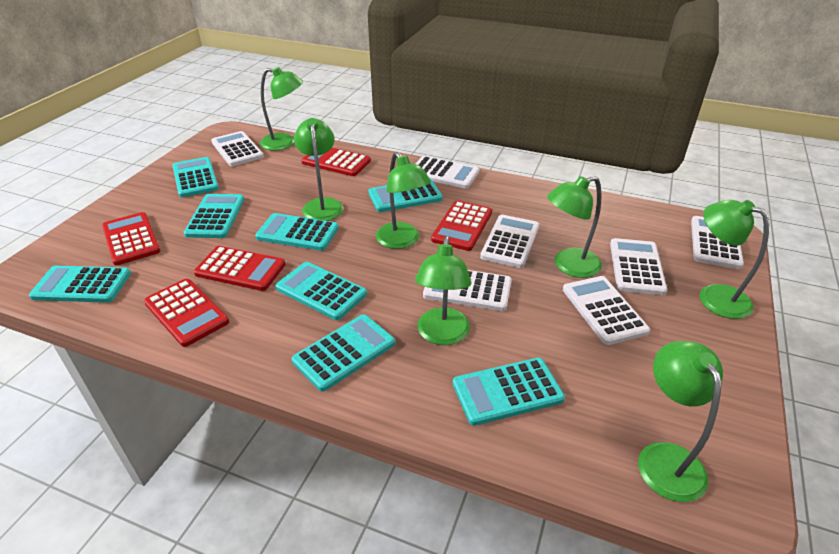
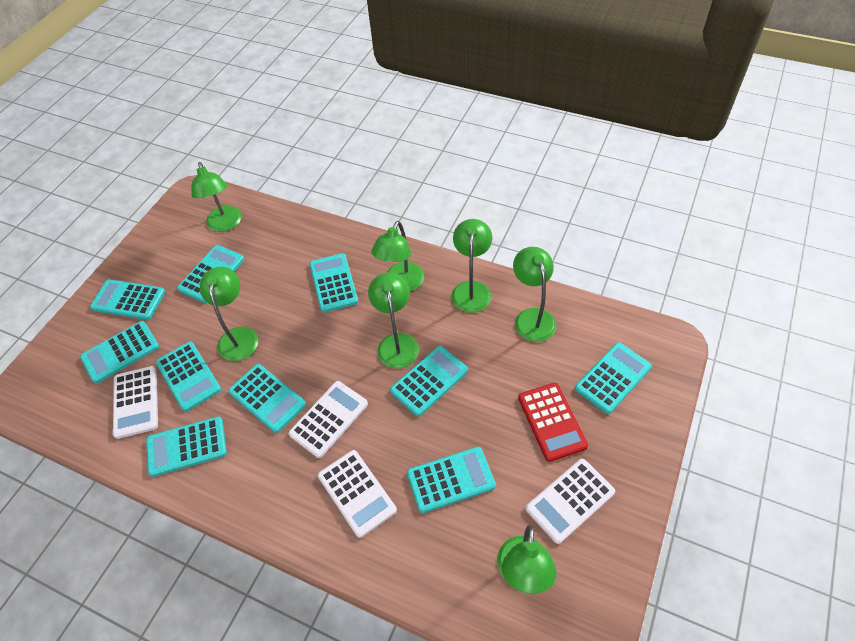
red calculator: [102,212,160,265] [144,279,229,347] [194,246,286,291] [301,148,371,176] [431,201,492,251] = 5 -> [518,383,588,462] = 1
turquoise calculator: [29,266,131,303] [172,157,219,197] [184,194,244,238] [255,213,339,251] [275,262,367,320] [292,314,395,392] [368,179,443,212] [453,358,565,426] = 8 -> [80,321,159,383] [90,279,165,320] [146,417,227,477] [156,341,221,412] [177,245,244,303] [228,364,306,433] [310,253,358,313] [390,346,468,416] [407,447,496,513] [575,342,652,414] = 10
white calculator: [211,131,264,166] [415,156,479,189] [423,270,512,311] [480,215,539,268] [563,276,650,345] [610,238,667,295] [691,216,744,269] = 7 -> [113,366,158,439] [288,381,368,458] [318,450,397,538] [526,459,615,544] = 4

